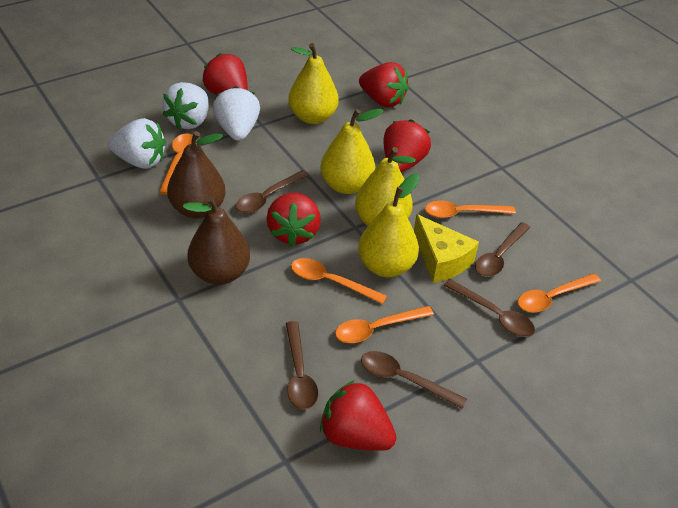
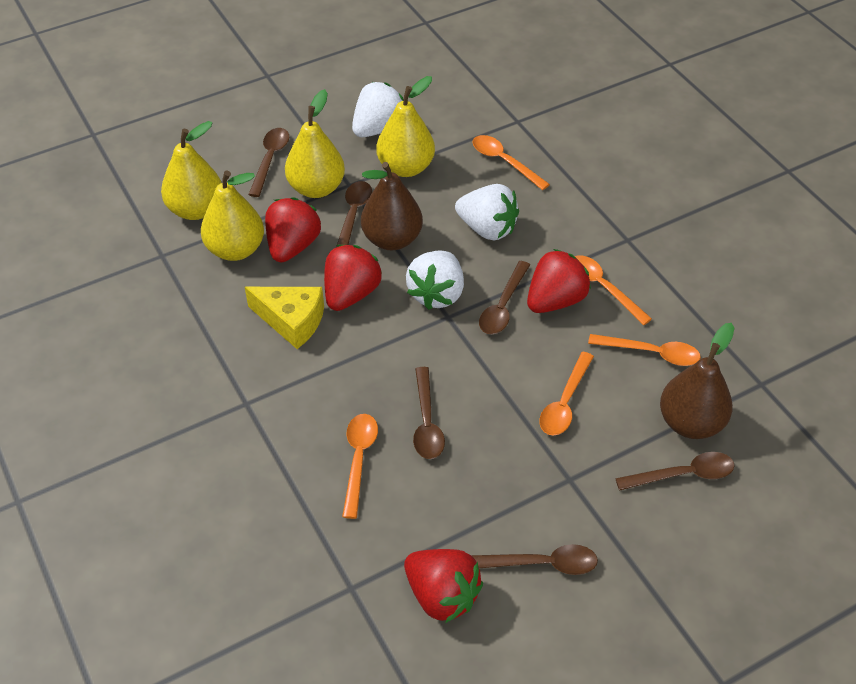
brown spoon: [235,170,309,213] [286,321,318,410] [361,351,467,409] [444,279,535,337] [475,222,530,277] = 5 -> [248,128,289,197] [336,181,372,247] [413,367,445,459] [471,544,598,575] [479,261,530,334] [615,452,735,491] = 6
red strawberry: [202,53,248,96] [266,192,321,246] [320,380,397,451] [359,62,409,107] [383,119,431,172] = 5 -> [265,197,321,263] [324,245,382,311] [404,549,483,623] [527,249,591,313] = 4

